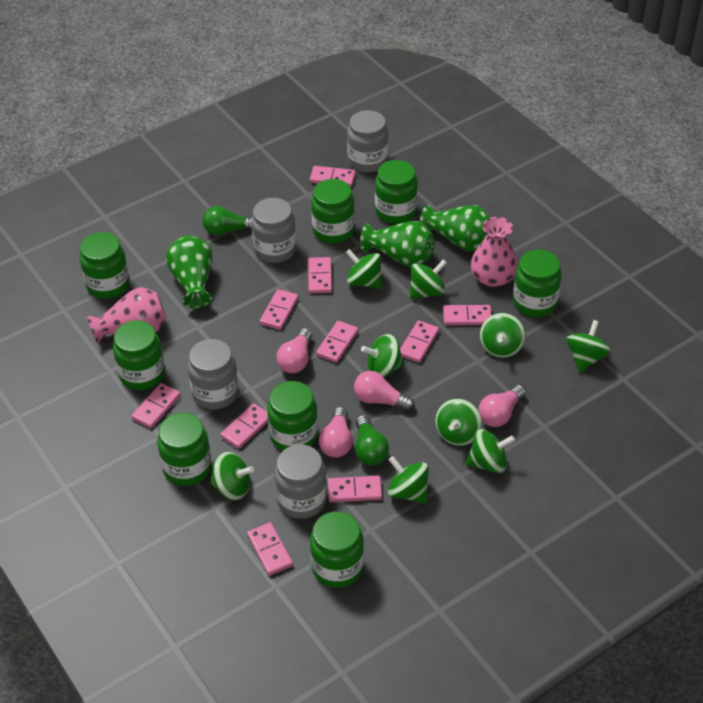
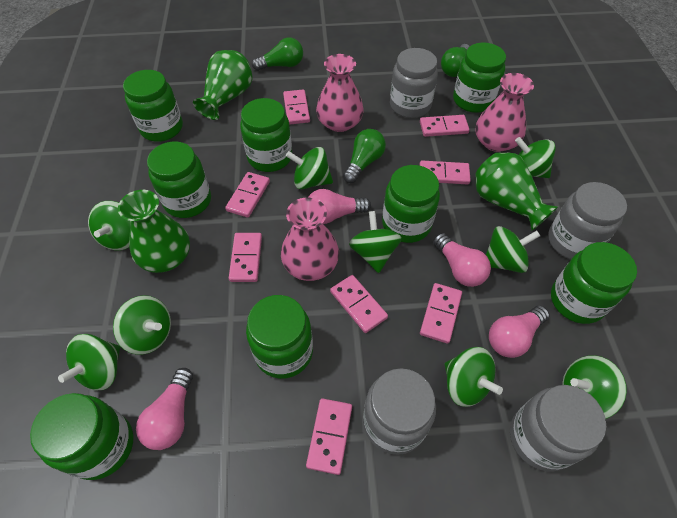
green light bulb: [203,206,252,235] [355,415,389,465] = 2 -> [252,38,303,71] [343,129,386,183] [441,44,470,77] = 3
pink domino: [131,383,181,428] [220,403,268,449] [247,522,293,576] [260,289,299,330] [308,257,332,294] [310,166,355,187] [316,321,358,363] [328,476,382,502] [400,320,439,363] [443,305,491,325] = 10 -> [225,172,270,218] [229,233,262,282] [283,90,310,125] [306,398,352,475] [330,275,388,333] [419,161,471,185] [420,115,470,137] [420,283,462,344] = 8
pink vase: [87,287,166,343] [470,217,518,287] = 2 -> [281,198,339,281] [316,54,364,132] [475,73,534,152] = 3

